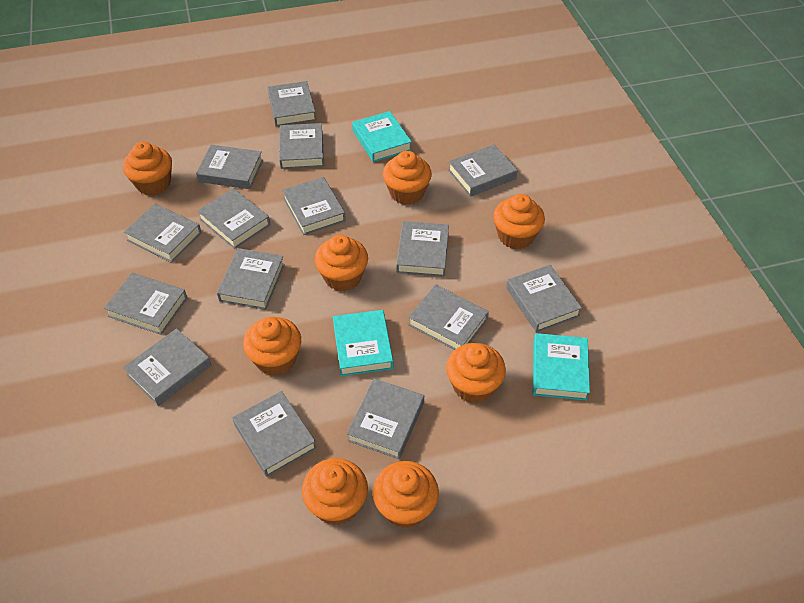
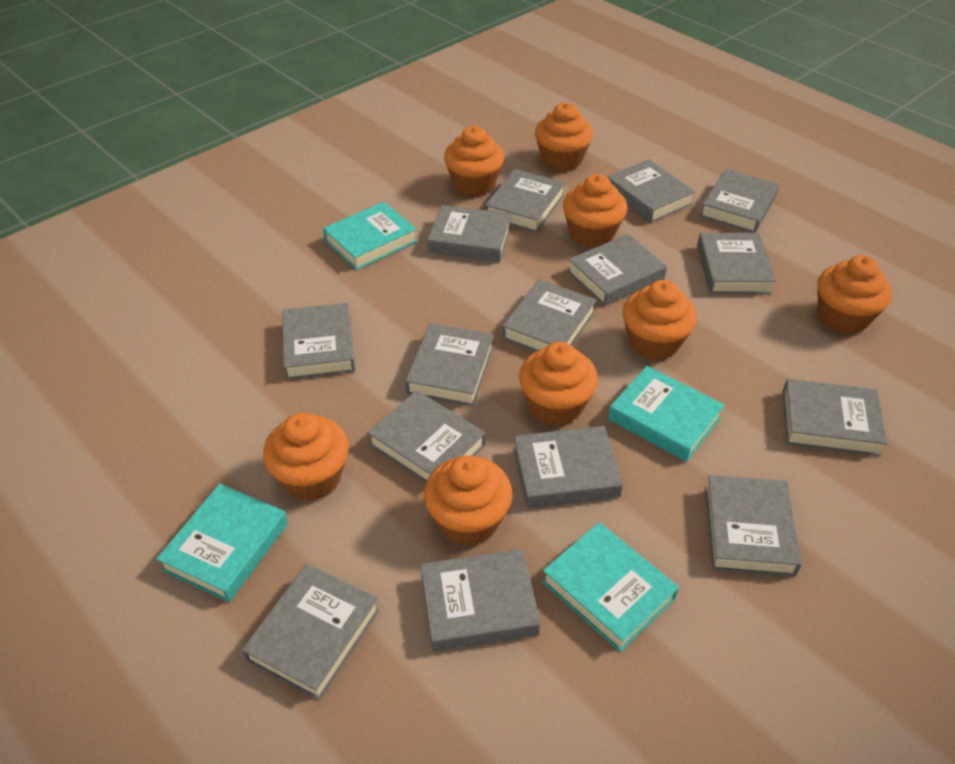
turquoise book: [333,310,393,376] [352,111,412,162] [533,333,590,401] = 3 -> [156,484,288,602] [323,202,417,270] [542,522,679,652] [608,366,725,462] = 4

